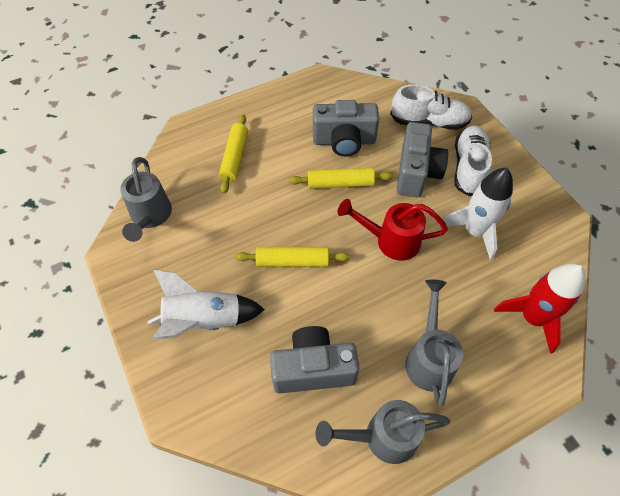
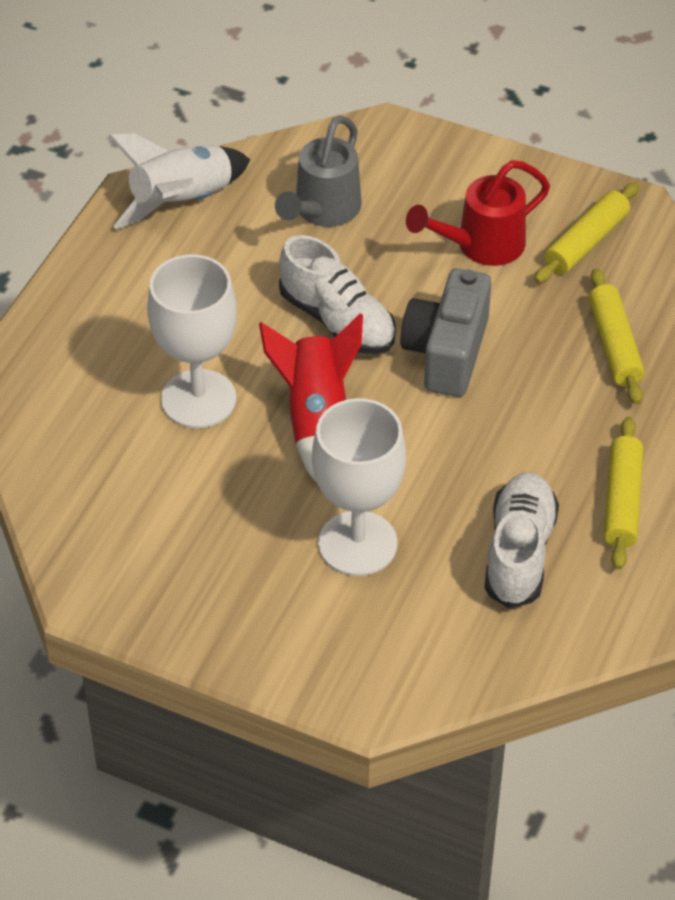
grey camera: [270,326,359,394] [313,100,379,156] [397,122,448,197] = 3 -> [400,268,491,397] = 1
grey watering can: [120,157,172,242] [315,400,450,464] [405,280,463,406] = 3 -> [275,115,362,227] = 1
white goblet: none = 0 -> [147,254,237,428] [312,398,406,576] = 2
white rocket: [148,269,265,340] [440,168,513,260] = 2 -> [109,133,250,229] = 1

